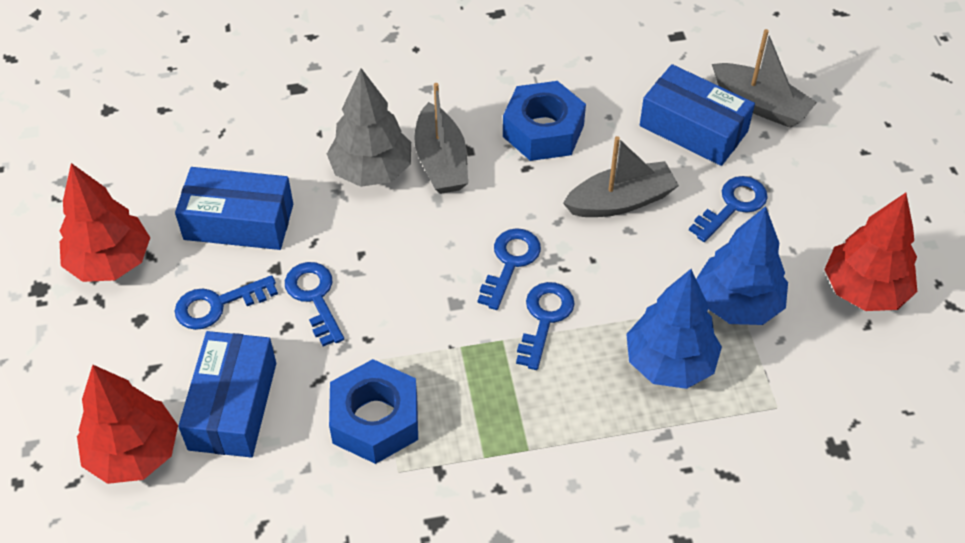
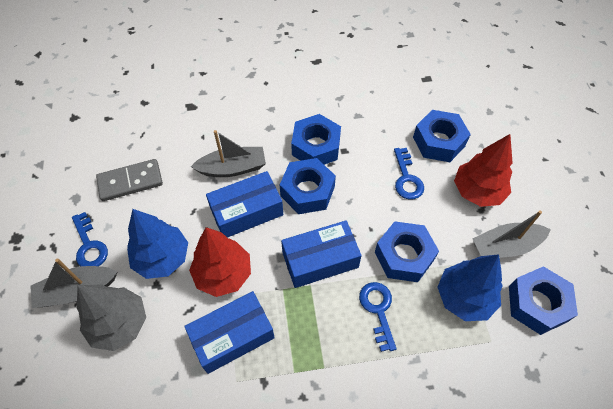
blue key: [175,275,278,330] [285,262,344,346] [478,228,541,310] [516,282,575,370] [689,176,768,242] = 5 -> [72,212,108,267] [359,282,396,352] [394,148,424,199] = 3
blue nut: [329,359,418,464] [503,81,586,161] = 2 -> [280,158,336,214] [291,114,341,165] [375,221,439,282] [413,110,471,162] [509,266,578,335] = 5
grey domino: none = 0 -> [96,159,163,201] = 1
red tree: [60,163,150,282] [77,365,178,484] [824,193,917,311] = 3 -> [189,227,251,297] [454,134,513,207] = 2

